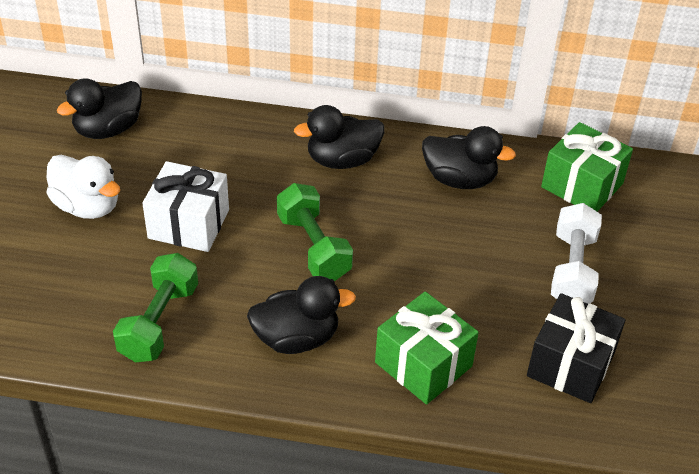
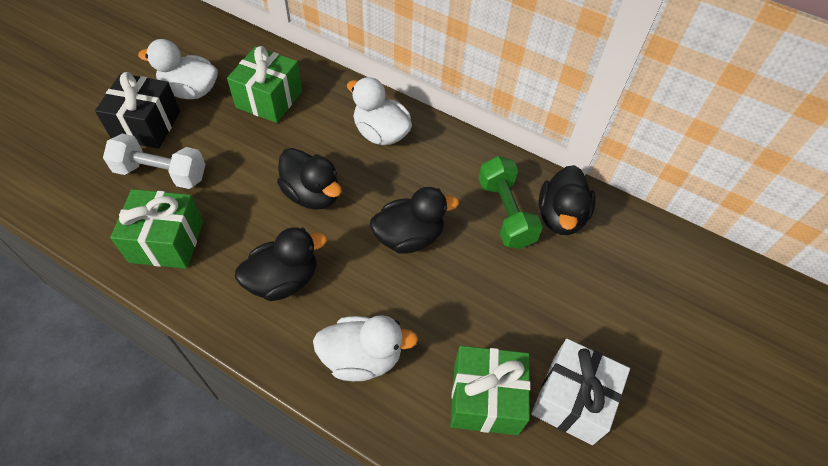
green dumbbell: [113,253,198,362] [277,183,353,281] = 2 -> [479,156,543,249] = 1
green gift: [375,292,479,404] [541,122,633,211] = 2 -> [110,189,203,269] [227,46,302,123] [450,346,531,435] = 3
white duck: [47,155,120,219] = 1 -> [138,39,218,99] [313,315,418,381] [347,77,412,145] = 3

